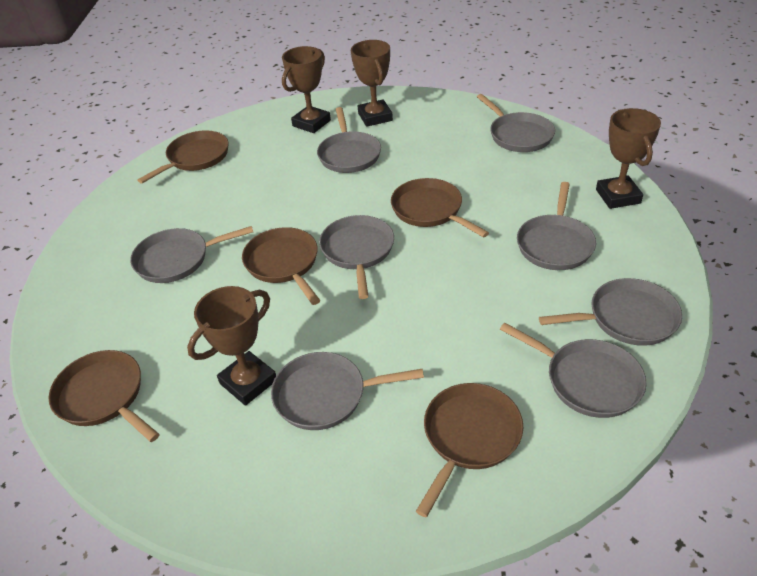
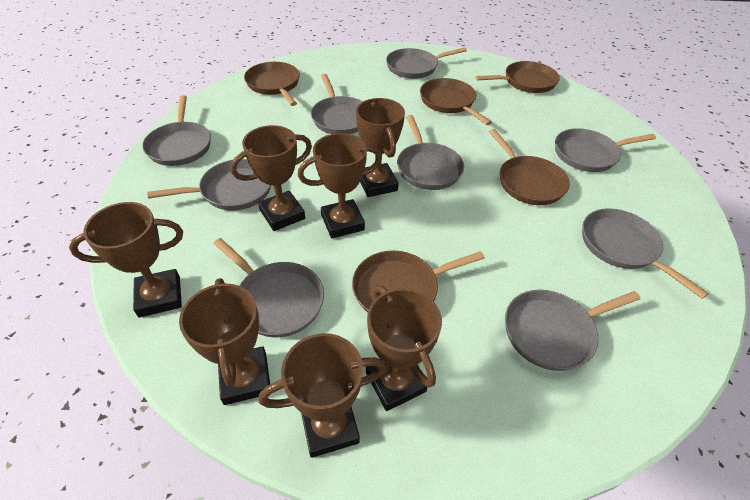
brown trophy: [187,286,276,406] [282,46,331,133] [351,40,393,127] [596,108,661,209] = 4 -> [69,202,183,317] [179,278,270,405] [230,125,312,231] [259,333,386,458] [298,133,382,238] [356,98,405,197] [366,285,442,411] = 7
grey pan: [130,226,253,283] [271,352,424,430] [317,107,381,173] [319,215,394,299] [477,94,555,152] [500,323,647,418] [517,182,596,270] [539,278,682,346] = 8 -> [142,95,211,166] [147,159,271,211] [213,238,324,337] [311,74,363,134] [386,47,467,79] [397,115,464,190] [505,290,641,371] [555,128,656,172] [582,208,709,299] = 9

